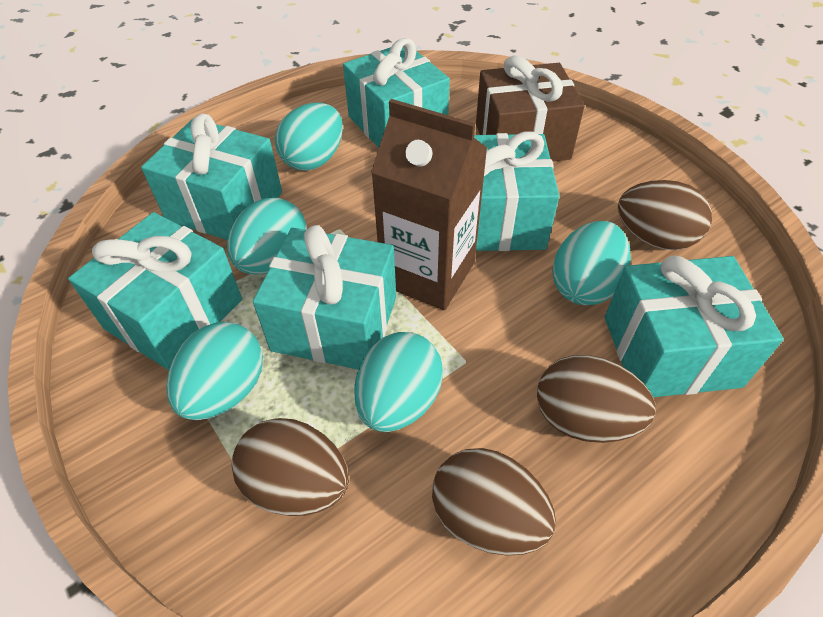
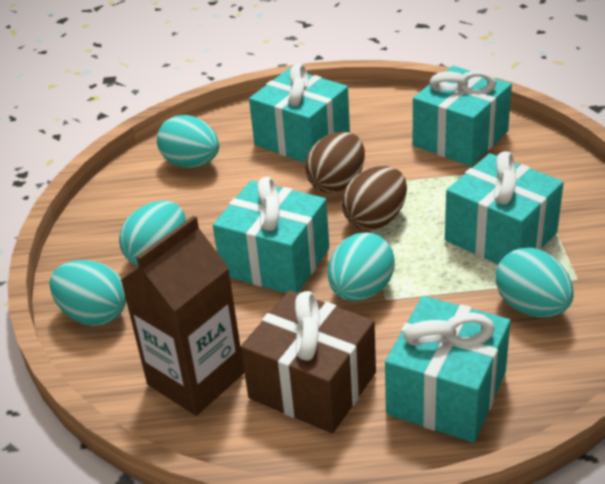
brown egg: [232,418,349,516] [432,448,556,556] [537,355,656,443] [618,180,712,250] = 4 -> [305,132,365,193] [341,166,407,230] = 2
turquoise gift: [68,212,242,370] [141,114,282,240] [253,225,396,370] [343,38,450,148] [474,132,559,251] [605,256,784,397] = 6 -> [213,177,329,293] [249,63,350,163] [385,296,511,443] [413,66,512,166] [445,151,564,265] = 5

